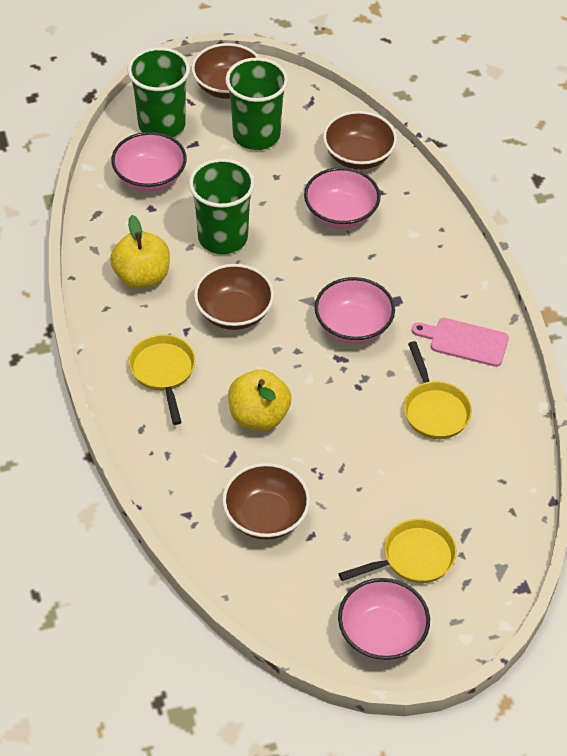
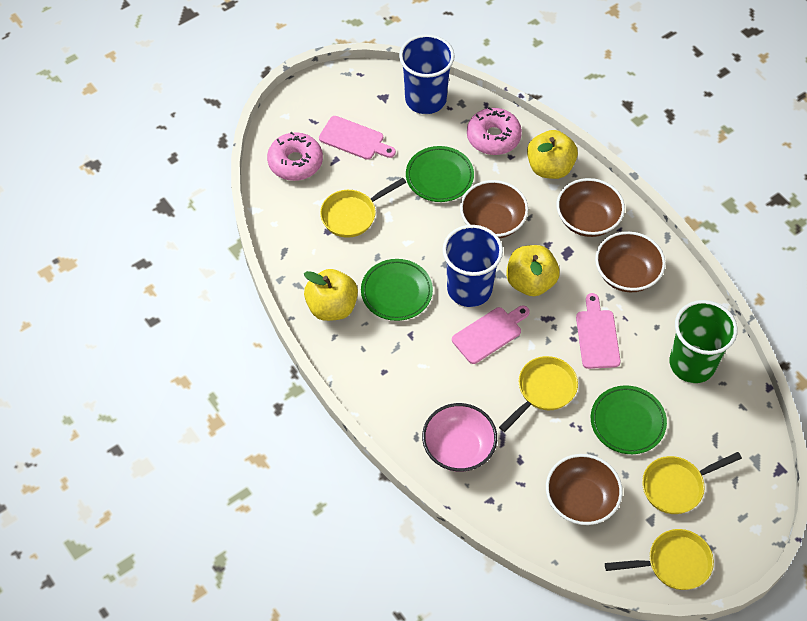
blue cup: none = 0 -> [399,34,455,114] [443,225,503,307] = 2
green cup: [127,47,190,137] [189,158,255,254] [225,57,288,150] = 3 -> [669,300,738,383] = 1
green plate: none = 0 -> [361,259,433,321] [406,146,474,202] [591,385,667,454] = 3
pink bowl: [111,132,187,192] [304,167,381,229] [315,277,395,344] [338,578,430,661] = 4 -> [422,403,497,472] = 1
pink cutting board: [412,318,509,367] = 1 -> [319,116,396,160] [452,306,530,364] [576,293,621,369] = 3
pink donut: none = 0 -> [267,132,323,181] [467,107,522,155] = 2
yellow apple: [110,215,170,289] [228,369,291,431] = 2 -> [304,269,358,321] [506,245,560,296] [527,130,578,179] = 3
yellow pan: [129,335,196,425] [338,519,457,583] [404,341,472,439] = 3 -> [320,178,406,238] [499,356,578,432] [605,529,714,590] [642,452,742,514] = 4

